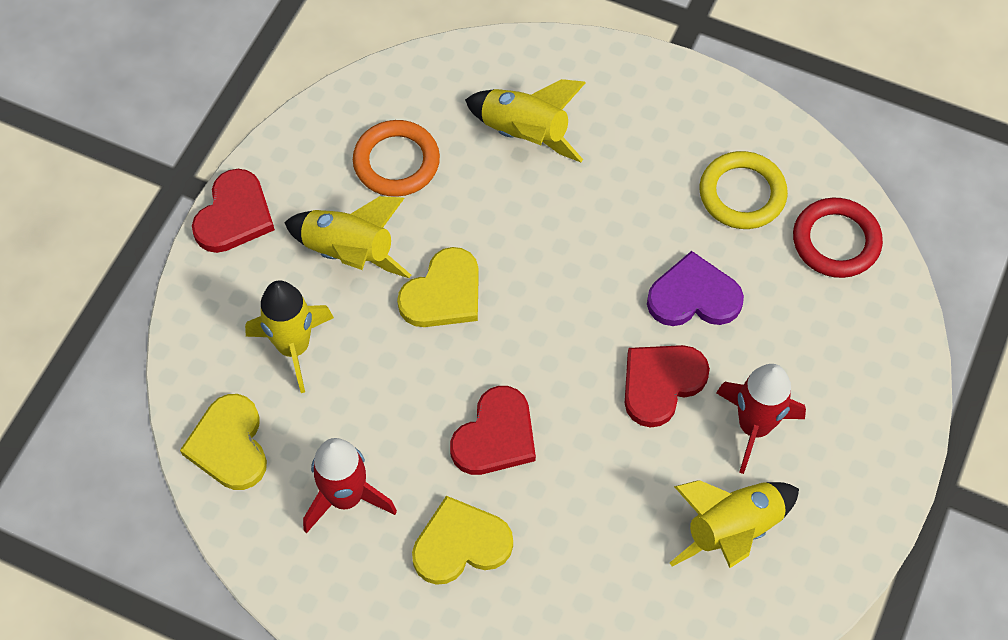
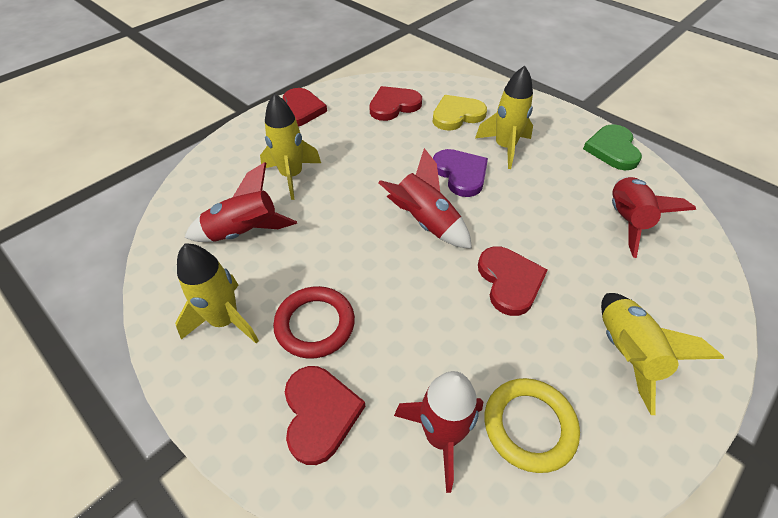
green heart: none = 0 -> [583,124,642,170] = 1
orange ring: [353,120,440,197] = 1 -> none = 0
red heart: [192,169,275,253] [450,386,536,475] [625,345,710,428] = 3 -> [283,88,327,127] [285,366,365,465] [369,86,422,121] [478,247,548,316] = 4
red rocket: [303,438,397,534] [716,364,806,474] = 2 -> [185,162,297,242] [378,148,472,249] [394,371,483,493] [612,177,696,258] = 4
yellow heart: [180,394,267,490] [397,247,479,327] [412,496,513,585] = 3 -> [433,95,487,131] = 1

